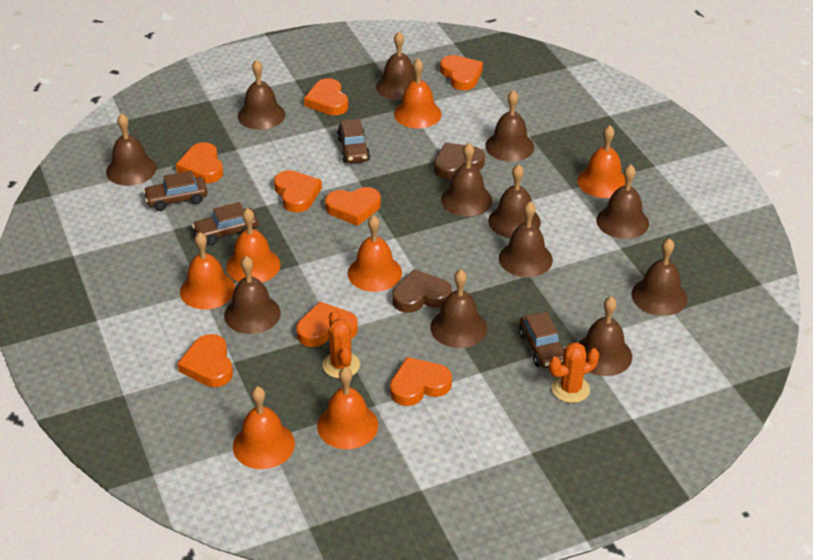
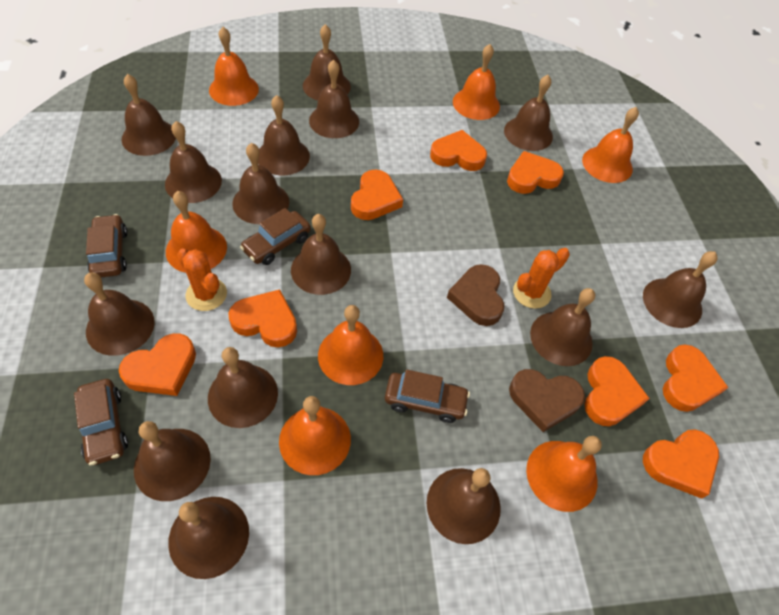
brown bell: [106,113,157,186] [224,256,281,334] [238,60,285,130] [376,32,416,100] [430,269,487,348] [441,143,492,216] [485,90,534,162] [488,164,541,238] [499,201,553,277] [578,296,632,376] [597,165,649,239] [631,238,687,316] = 12 -> [84,273,155,356] [122,74,176,156] [134,421,211,501] [165,121,222,203] [168,497,249,579] [208,347,278,428] [232,143,289,224] [258,95,310,175] [291,214,351,295] [303,24,351,101] [309,59,359,138] [427,468,501,544] [504,75,553,151] [530,288,595,366] [643,251,718,328] = 15

